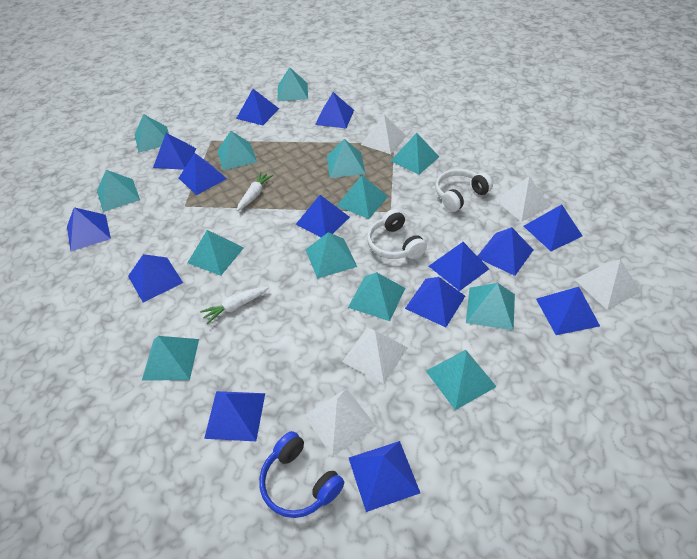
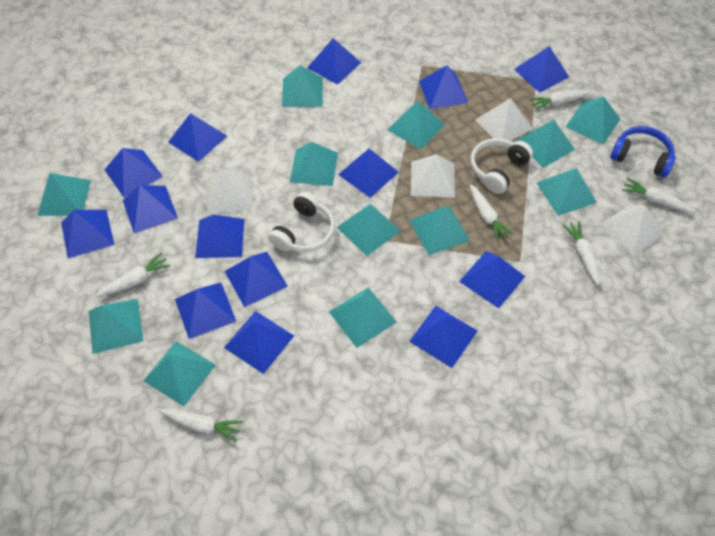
turquoise pyramid: [97,170,140,212] [135,114,169,152] [142,336,199,381] [187,230,244,276] [217,131,257,170] [277,67,308,102] [305,232,357,279] [327,139,366,178] [337,175,388,219] [348,272,405,321] [391,133,439,174] [426,350,497,410] [466,283,515,330] = 13 -> [37,173,91,216] [88,299,143,354] [143,341,216,406] [282,66,323,107] [290,142,338,186] [329,288,397,348] [337,203,401,256] [388,101,445,149] [409,206,470,255] [516,119,575,168] [537,168,597,216] [565,97,620,145] = 12
white carrot: [200,286,269,324] [237,172,273,211] = 2 -> [96,252,170,297] [159,408,243,442] [470,184,514,242] [529,90,592,111] [562,221,599,285] [622,178,695,212] = 6
white pyramid: [304,388,377,457] [342,328,408,384] [361,115,406,154] [495,176,551,222] [574,259,641,310] = 5 -> [206,169,252,214] [411,154,455,198] [475,98,533,141] [599,204,664,256] = 4

